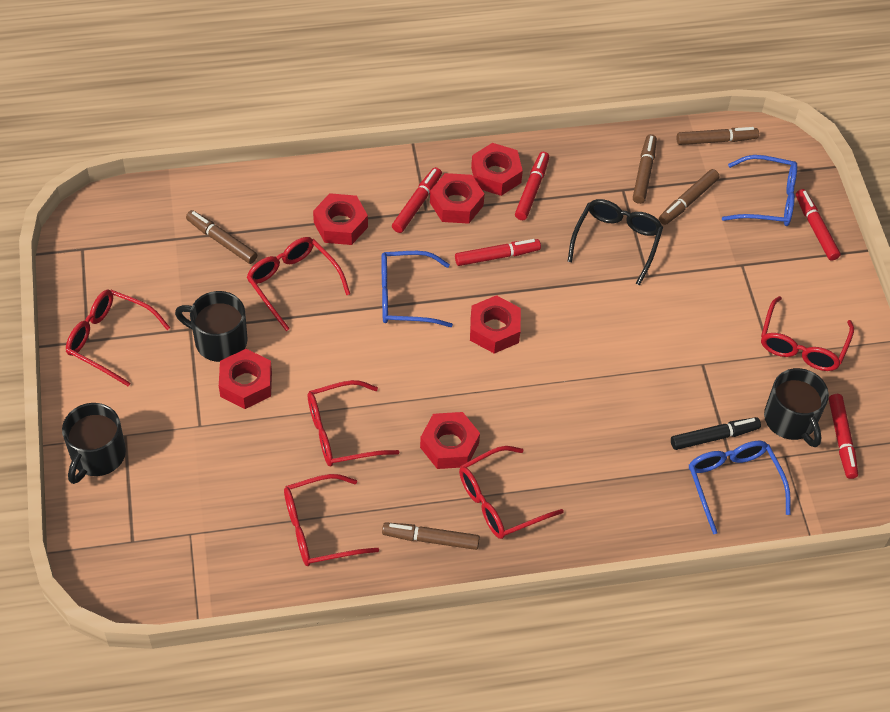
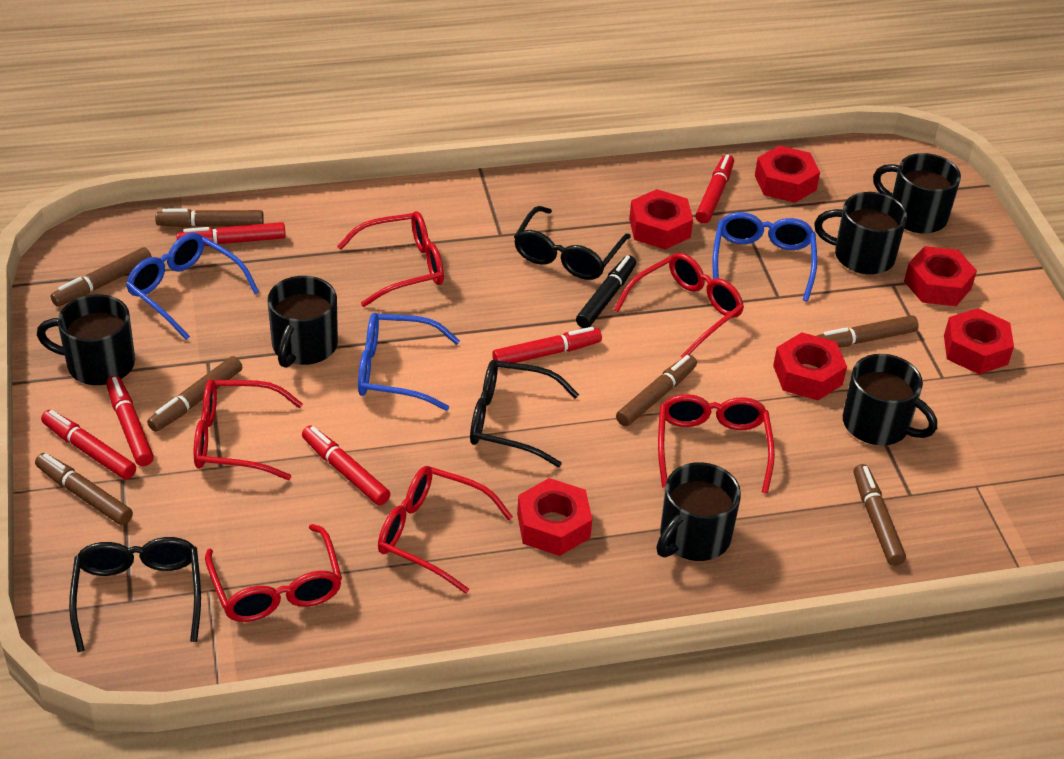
black glasses: [567,199,663,286] = 1 -> [69,537,201,652] [470,360,579,467] [514,206,631,280] = 3
black mug: [62,403,126,484] [175,291,248,362] [764,368,829,447] = 3 -> [37,294,135,385] [268,276,338,368] [656,462,741,561] [814,192,907,275] [843,354,937,445] [873,153,961,233] = 6
brown marker: [186,210,257,264] [382,522,480,550] [633,134,657,204] [659,169,720,225] [677,127,759,145] = 5 -> [35,453,133,525] [50,247,152,306] [147,356,242,432] [155,209,264,228] [616,355,697,426] [817,315,919,348] [854,464,906,566] = 7
red marker: [392,167,442,233] [455,239,541,266] [515,152,549,220] [796,189,841,261] [829,394,858,479] = 5 -> [41,410,136,480] [106,376,154,466] [176,222,286,246] [302,426,390,506] [492,327,602,363] [696,154,734,223] = 6

